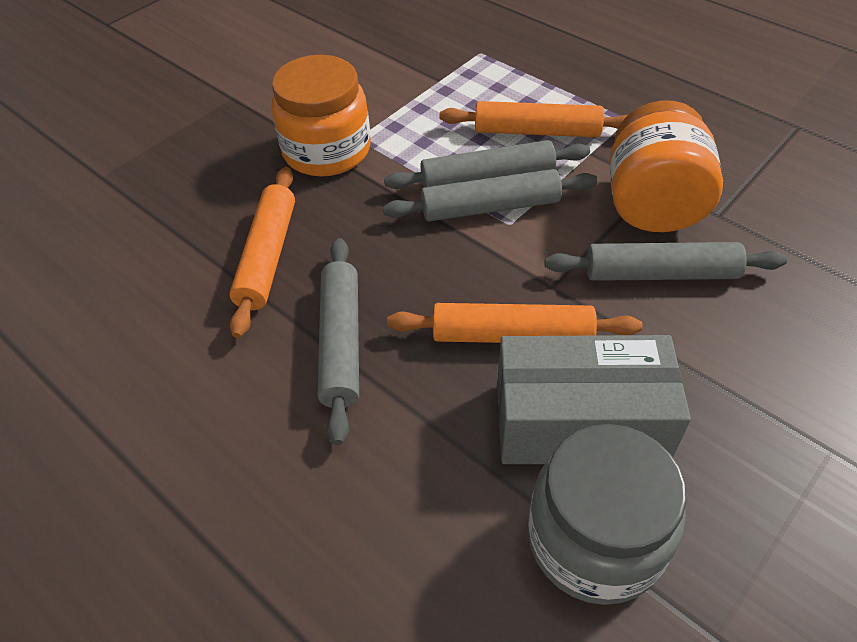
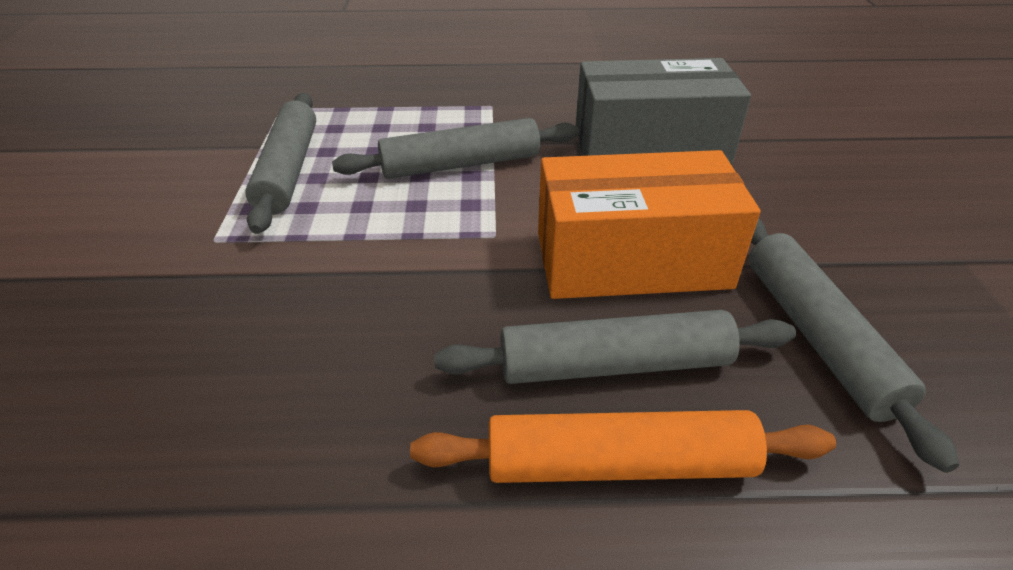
grey jar: [528,424,687,605] = 1 -> none = 0
orange box: none = 0 -> [538,150,761,299] = 1
orange jar: [271,55,371,177] [610,100,723,232] = 2 -> none = 0
orange rolling pin: [229,167,295,338] [387,303,642,343] [440,101,628,137] = 3 -> [410,410,836,483] = 1

